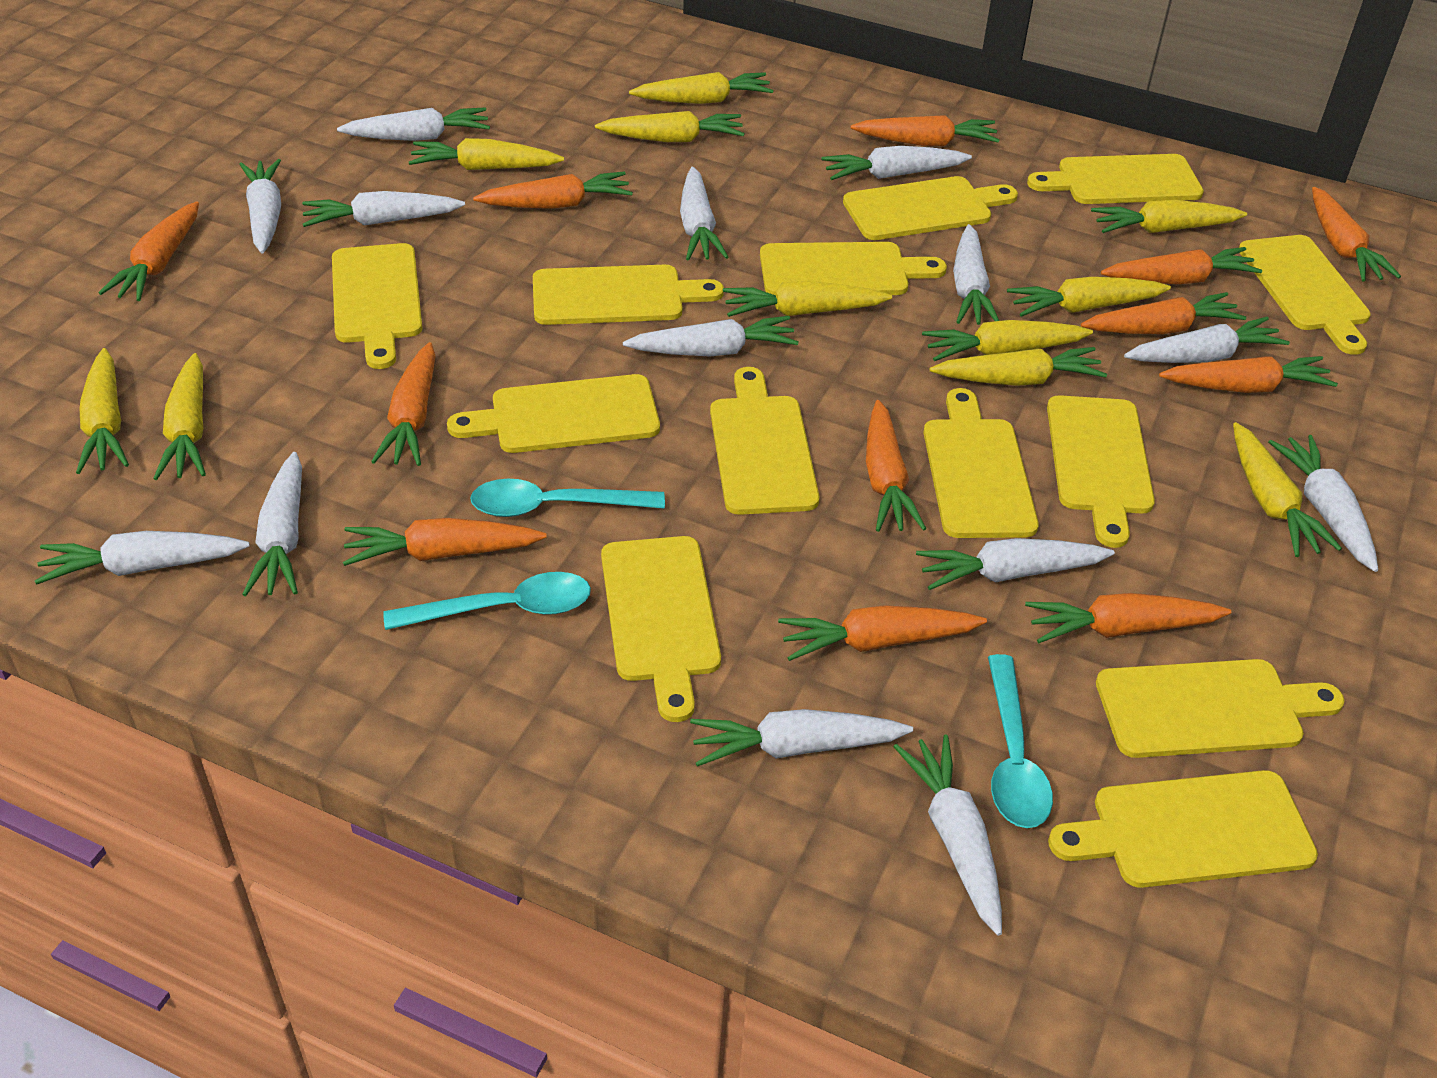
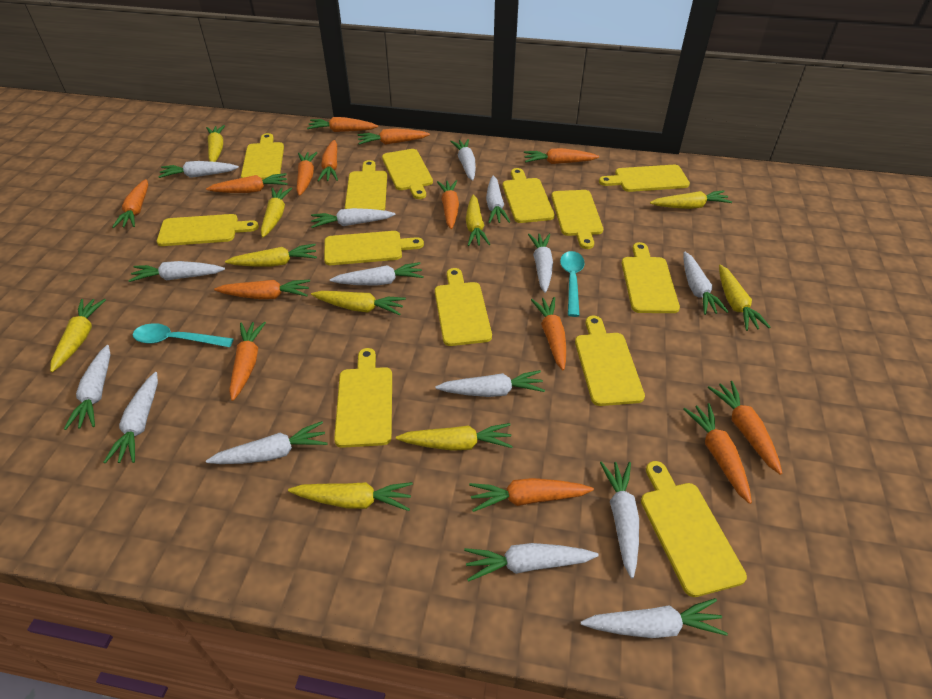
orange carrot: [99,201,199,301] [343,518,547,566] [371,342,436,466] [473,171,633,209] [778,605,987,661] [851,115,1000,146] [866,400,926,532] [1025,593,1231,643] [1081,292,1246,334] [1101,247,1262,284] [1159,356,1338,393] [1312,187,1401,282] = 12 -> [112,179,148,228] [206,173,288,193] [214,280,310,299] [229,322,266,401] [296,152,318,196] [307,117,378,132] [318,140,338,182] [358,128,430,145] [437,180,459,229] [469,478,594,512] [524,148,599,164] [531,297,566,370] [683,403,752,504] [708,381,782,475] = 14
turquoise spoon: [383,572,591,630] [470,479,665,517] [988,654,1053,828] = 3 -> [133,323,233,347] [560,251,585,317] = 2
white carrot: [35,531,250,584] [239,159,281,253] [242,452,302,596] [302,191,465,227] [337,107,490,141] [623,316,799,357] [680,167,728,261] [690,709,913,767] [822,146,972,180] [894,734,1002,936] [916,538,1115,590] [953,224,999,325] [1124,317,1290,363] [1268,435,1378,572] = 14 -> [64,345,110,430] [103,372,158,463] [128,261,225,282] [158,161,239,178] [206,421,328,464] [311,208,395,228] [330,262,424,286] [435,370,545,397] [450,139,476,181] [464,543,599,582] [486,176,510,224] [528,234,553,293] [581,598,728,638] [600,461,639,578] [683,251,729,315] = 15
yellow carrot: [76,348,129,474] [153,353,206,480] [409,138,564,170] [595,111,744,142] [629,72,774,104] [723,281,892,317] [922,320,1093,361] [930,347,1107,386] [1007,277,1171,317] [1091,200,1247,233] [1233,422,1342,557] = 11 -> [50,299,106,372] [206,125,225,162] [225,244,317,267] [261,187,292,237] [288,482,413,511] [311,291,406,315] [396,423,513,451] [466,195,490,246] [650,190,732,209] [719,265,771,331] = 10

